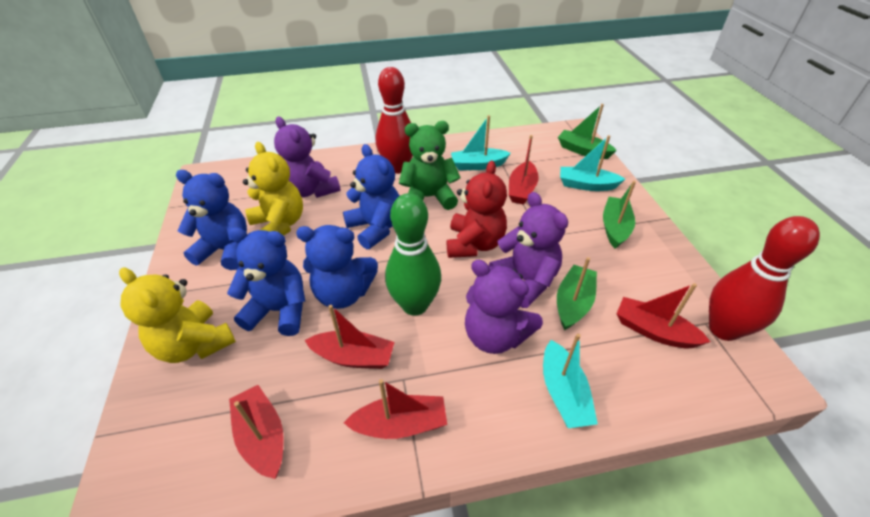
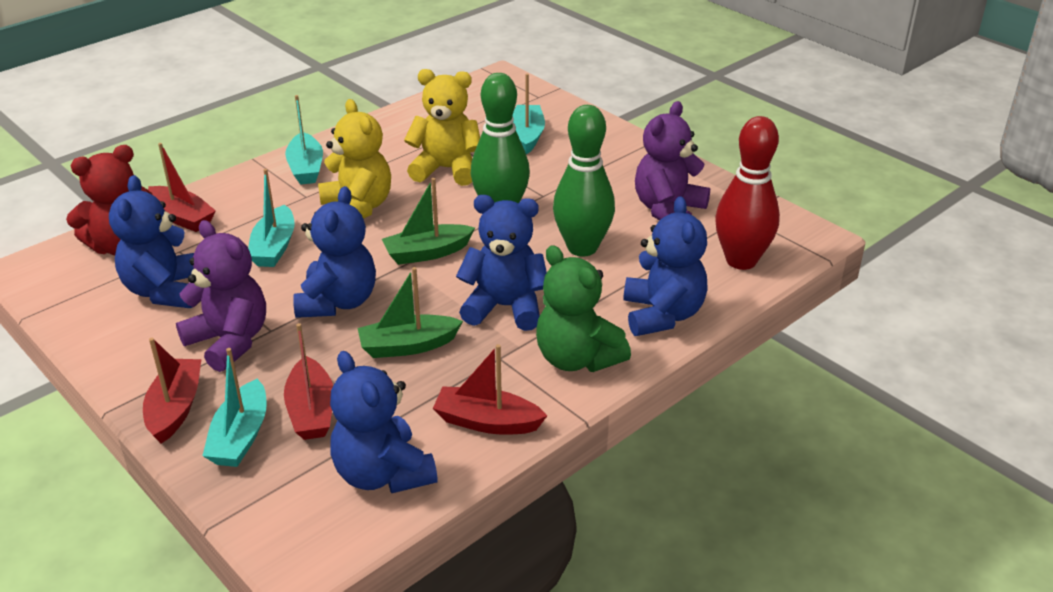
blue teddy bear: [176,170,247,270] [227,227,305,336] [296,225,378,309] [343,144,400,249] = 4 -> [109,175,194,308] [293,186,376,318] [330,351,438,493] [456,195,547,331] [624,196,708,336] = 5
green boat: [557,257,597,330] [558,104,617,159] [603,181,636,249] = 3 -> [358,267,463,358] [382,178,475,265] = 2
green bowling pin: [385,193,441,316] = 1 -> [471,73,530,203] [553,105,615,256] = 2
purple teddy bear: [274,116,341,198] [465,260,543,354] [489,192,568,308] = 3 -> [176,220,266,372] [635,101,710,220] = 2
red boat: [229,385,284,479] [305,305,395,369] [344,379,447,439] [509,135,539,205] [617,283,711,349] = 5 -> [143,338,201,444] [148,143,216,232] [284,323,333,440] [433,344,547,435] = 4
red bowling pin: [376,67,413,174] [709,216,820,341] = 2 -> [715,116,780,270] = 1
turquoise boat: [451,115,511,170] [543,334,598,428] [560,135,625,191] = 3 -> [202,348,267,467] [248,169,295,267] [285,95,323,185] [513,74,545,154] = 4

